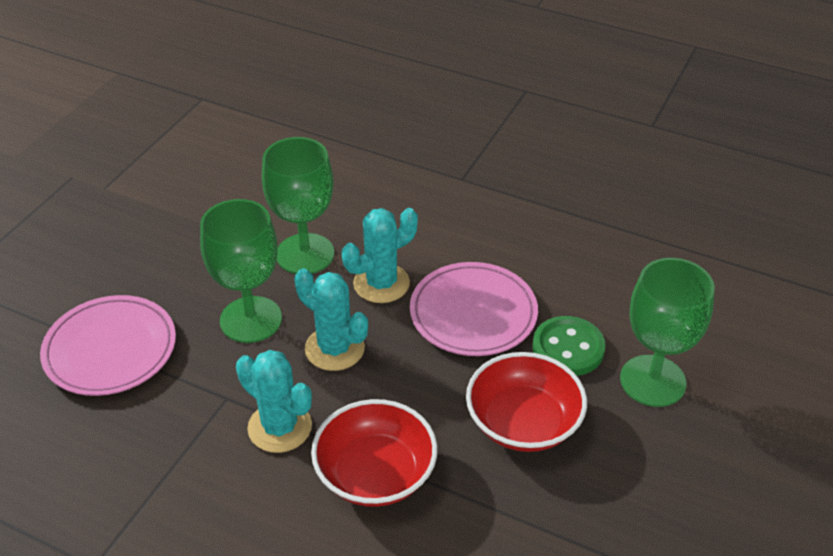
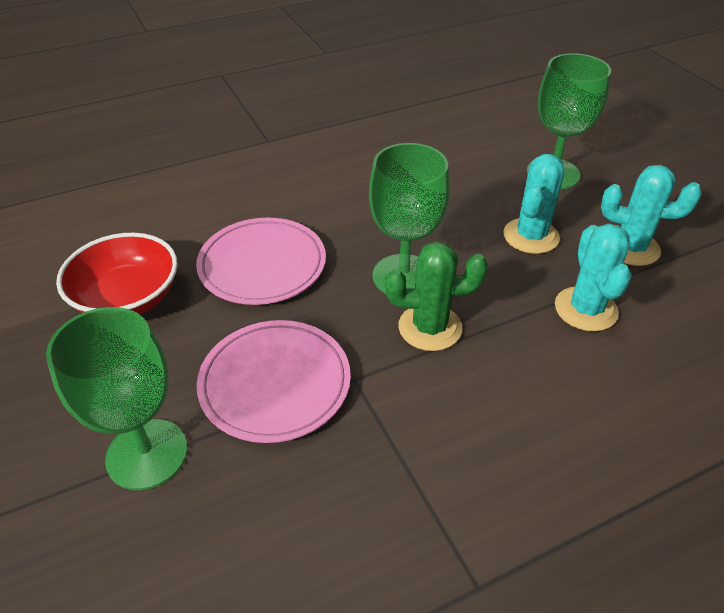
green button: [533,316,606,376] = 1 -> none = 0
green cactus: none = 0 -> [385,241,488,351] = 1
red bowl: [311,399,437,507] [466,352,587,452] = 2 -> [56,233,178,315] = 1

